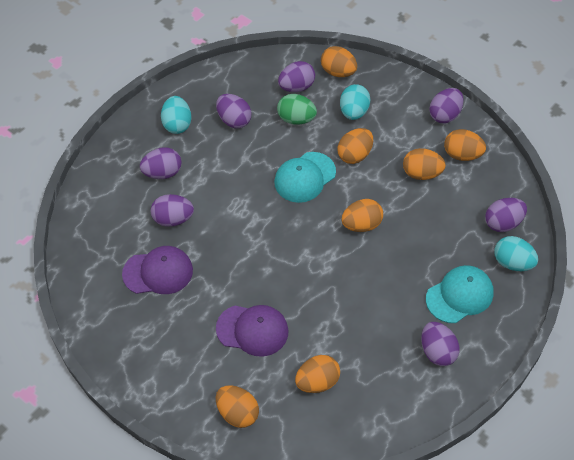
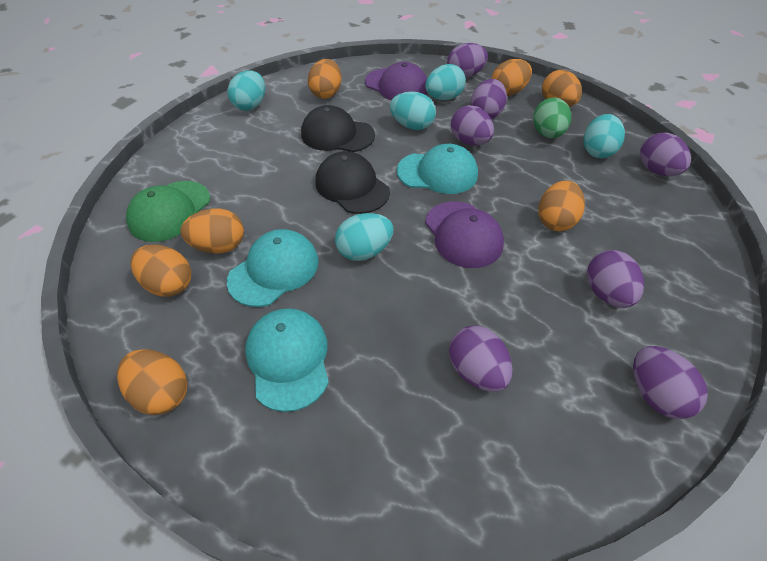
black cap: none = 0 -> [301,105,375,152] [315,151,390,214] = 2
green cap: none = 0 -> [126,181,210,242] = 1
turquoise cap: [274,152,336,203] [426,265,494,323] = 2 -> [227,229,319,307] [245,308,329,412] [397,144,478,194] = 3
turquoise egg: [161,96,191,134] [340,84,370,120] [494,236,538,271] = 3 -> [228,70,265,111] [335,213,394,261] [390,91,436,130] [425,64,466,100] [584,114,625,158] = 5

